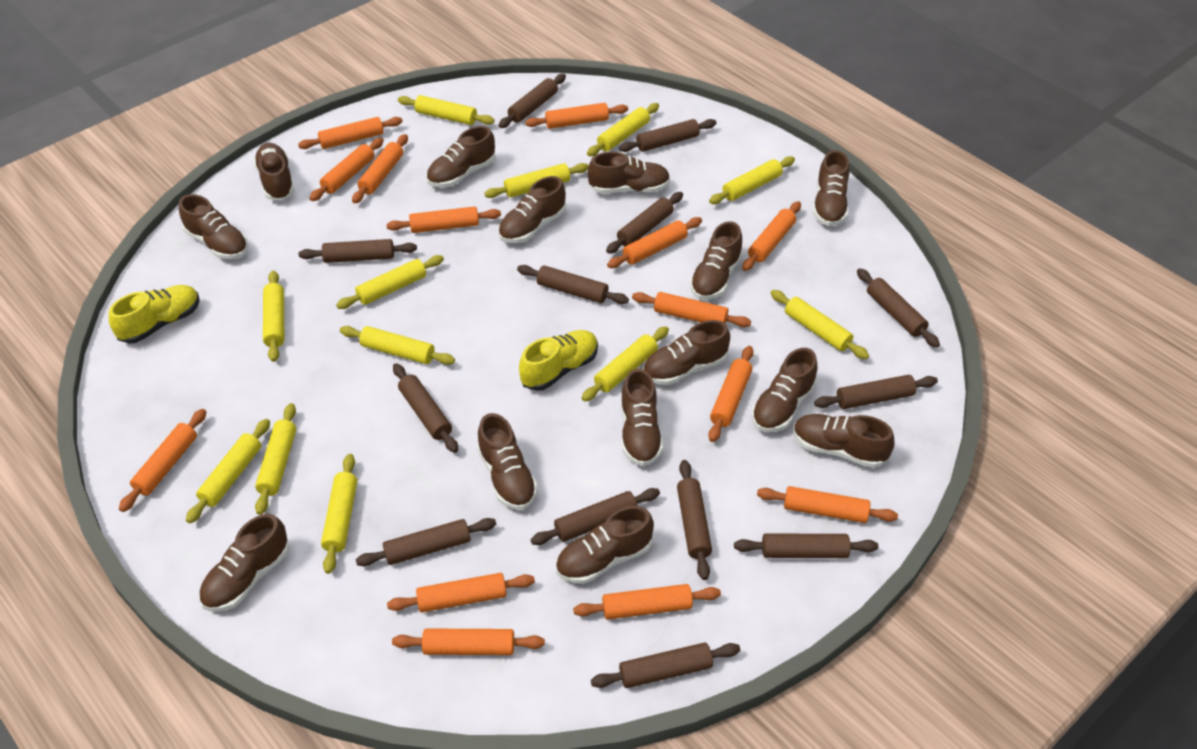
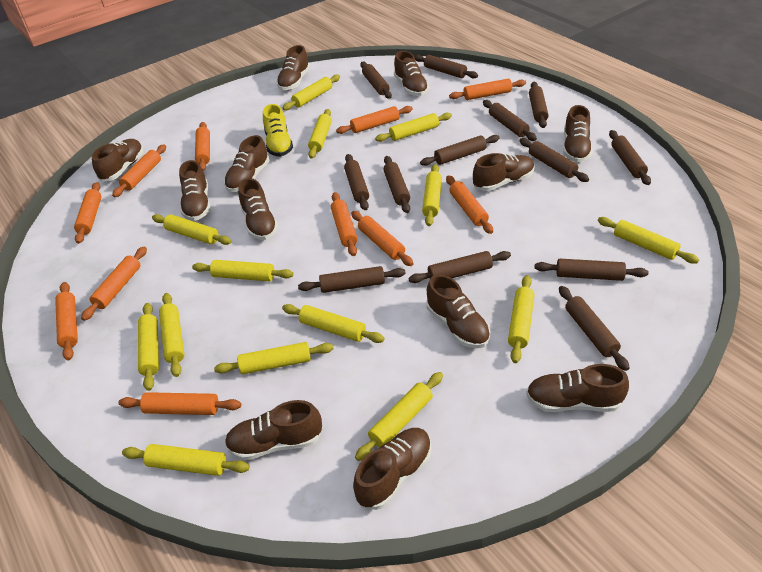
brown shoe: [179,194,249,259] [199,514,290,612] [254,143,295,201] [426,126,496,188] [477,413,538,510] [498,176,566,243] [556,506,654,584] [588,152,670,194] [621,369,663,466] [643,320,730,385] [690,221,743,300] [752,348,818,432] [793,414,894,468] [813,150,850,226] = 14 -> [92,139,144,182] [179,160,211,221] [224,135,269,192] [225,400,322,461] [238,178,278,240] [276,45,310,90] [353,428,432,510] [394,51,429,96] [426,275,491,348] [473,153,535,191] [526,364,629,412] [563,105,593,162] = 12
orange rolling pin: [119,409,206,512] [298,117,403,149] [309,138,384,201] [352,134,408,204] [387,206,501,233] [387,573,535,612] [392,629,545,655] [525,103,628,129] [573,584,721,620] [607,217,702,268] [632,292,751,327] [708,346,753,442] [742,201,801,271] [757,486,898,523] = 14 -> [55,282,78,361] [74,182,101,244] [81,246,147,321] [112,144,166,197] [118,392,241,415] [195,122,210,171] [331,192,358,256] [336,106,413,134] [351,211,413,266] [446,175,493,234] [449,79,526,100] = 11
yellow rolling pin: [186,419,270,524] [255,403,296,515] [263,271,284,362] [321,454,357,574] [336,255,444,309] [340,326,455,365] [398,95,494,125] [484,163,589,198] [582,326,669,402] [587,103,659,156] [709,156,795,204] [770,290,869,359] = 12 -> [122,444,250,476] [138,303,159,391] [152,214,231,245] [159,293,184,377] [192,260,293,281] [214,342,333,374] [282,75,340,110] [282,304,385,343] [308,109,332,159] [355,372,443,461] [375,113,452,142] [422,164,442,226] [508,275,535,363] [598,217,699,264] = 14
yellow shoe: [109,285,200,344] [519,330,598,391] = 2 -> [263,104,293,157] = 1

